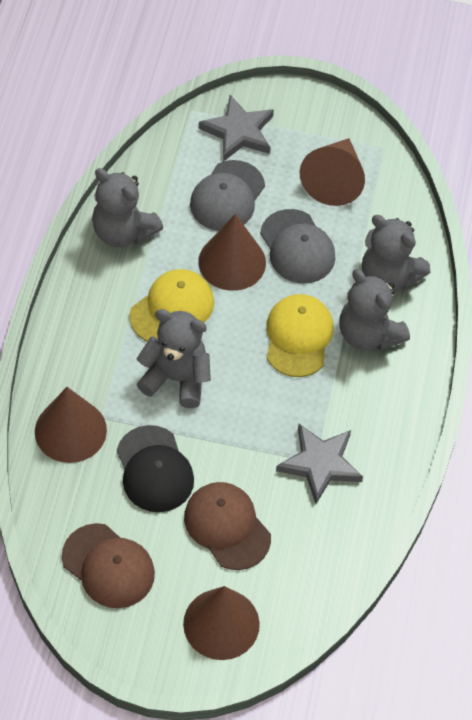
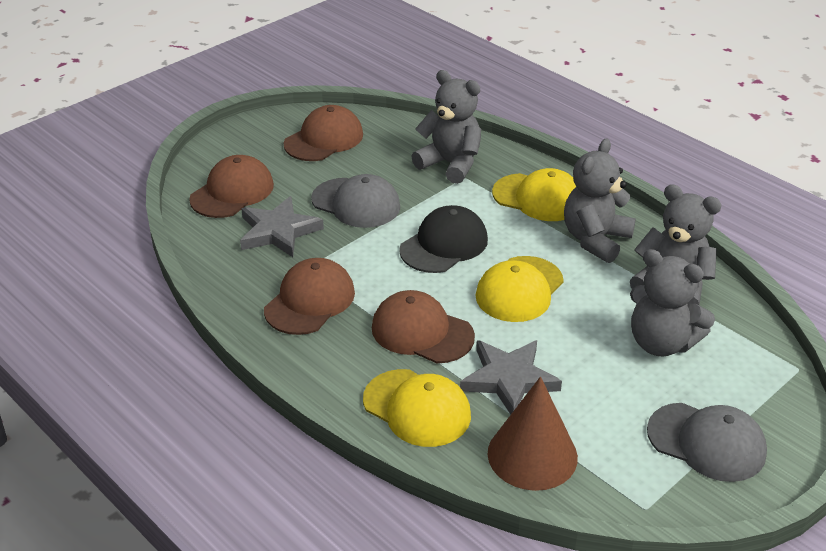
brown cap: [62,523,155,608] [184,482,271,570] = 2 -> [189,155,274,218] [264,258,355,335] [284,105,363,161] [372,290,475,363] = 4
brown cone: [35,387,107,463] [183,586,260,660] [198,214,266,291] [300,138,365,206] = 4 -> [487,377,578,491] = 1
yellow cap: [129,269,214,342] [266,294,334,377] = 2 -> [363,369,471,447] [475,256,564,322] [492,168,576,221] = 3

